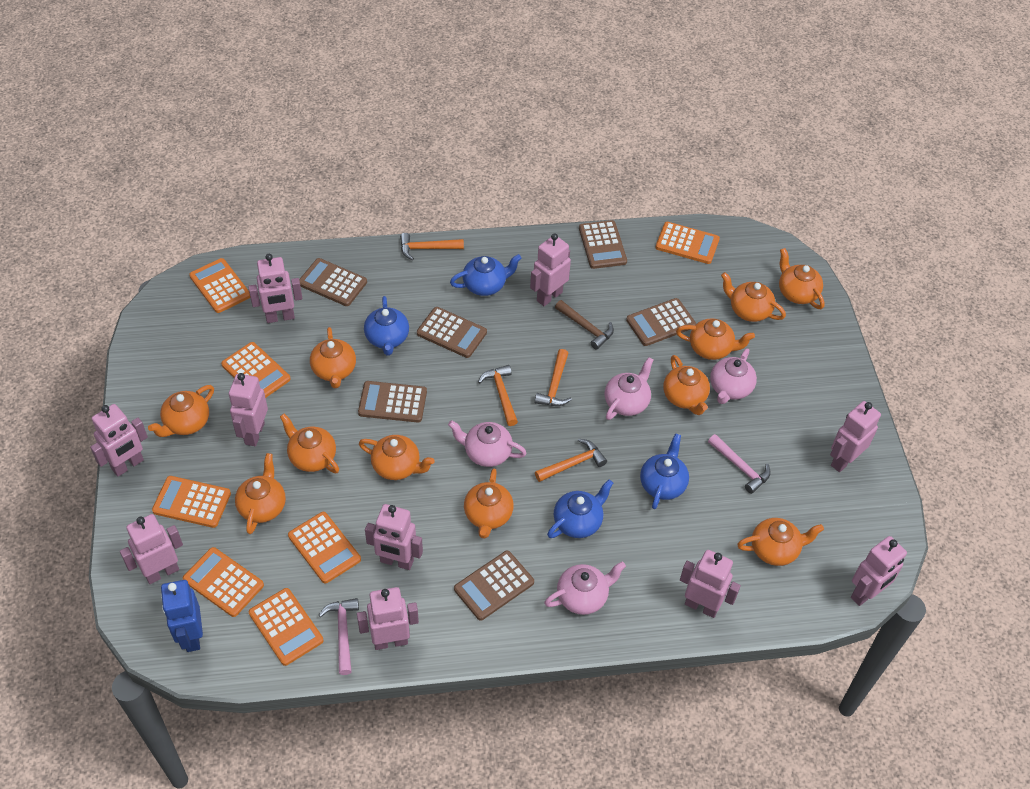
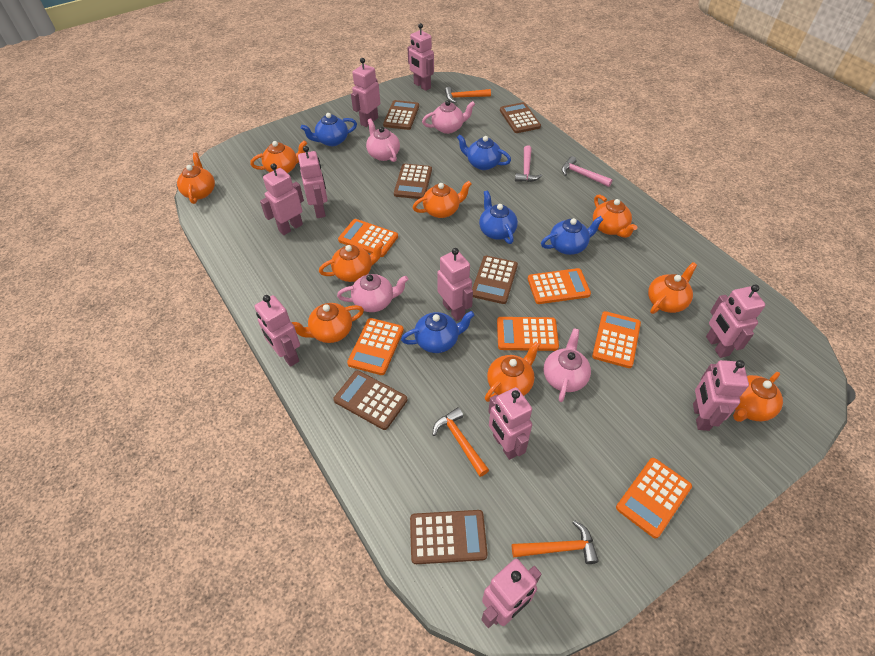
blue robot: [161,580,203,652] = 1 -> none = 0
blue teapot: [364,296,409,356] [450,254,522,296] [547,479,613,538] [640,433,689,509] = 4 -> [301,113,357,146] [401,311,475,353] [457,134,511,170] [479,190,518,244] [541,216,603,255] = 5
brown hammer: [555,300,614,350] = 1 -> none = 0
orange calculator: [152,476,231,528] [183,547,264,617] [189,258,250,313] [221,342,291,398] [249,588,323,666] [288,512,361,583] [655,222,720,264] = 7 -> [338,219,398,257] [347,318,404,375] [497,317,559,351] [528,268,591,304] [592,311,641,368] [616,458,692,538] = 6
orange hammer: [400,233,464,260] [478,365,518,426] [535,349,572,406] [535,439,607,482] = 4 -> [432,407,489,477] [445,87,491,103] [512,520,599,564] = 3
orange teapot: [148,385,214,437] [235,453,286,534] [280,413,339,473] [310,327,356,388] [359,435,435,480] [464,468,514,539] [663,355,710,415] [676,318,755,360] [721,272,786,322] [737,518,824,566] [779,248,825,309] = 11 -> [177,153,215,204] [250,140,307,173] [291,303,364,343] [319,241,384,282] [412,181,472,218] [485,341,540,402] [593,195,637,238] [648,262,697,314] [733,372,783,422] = 9

